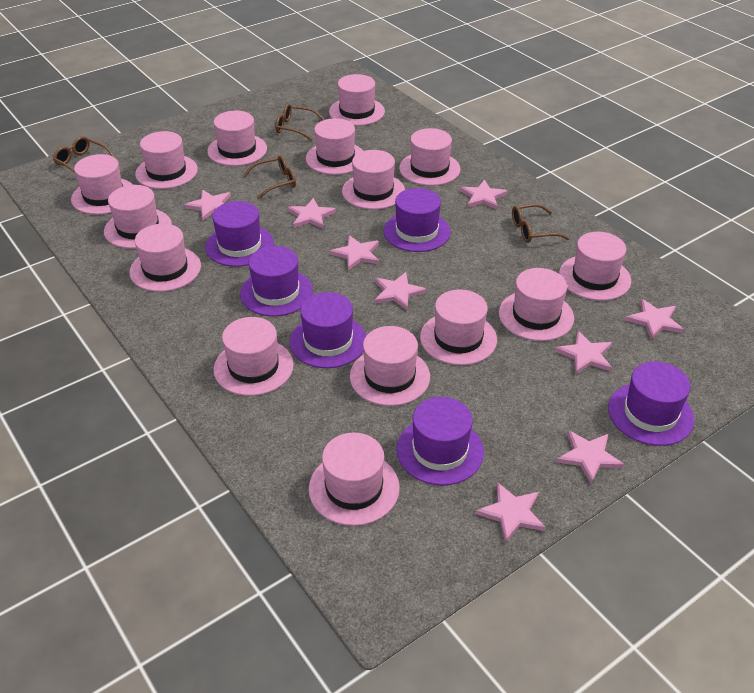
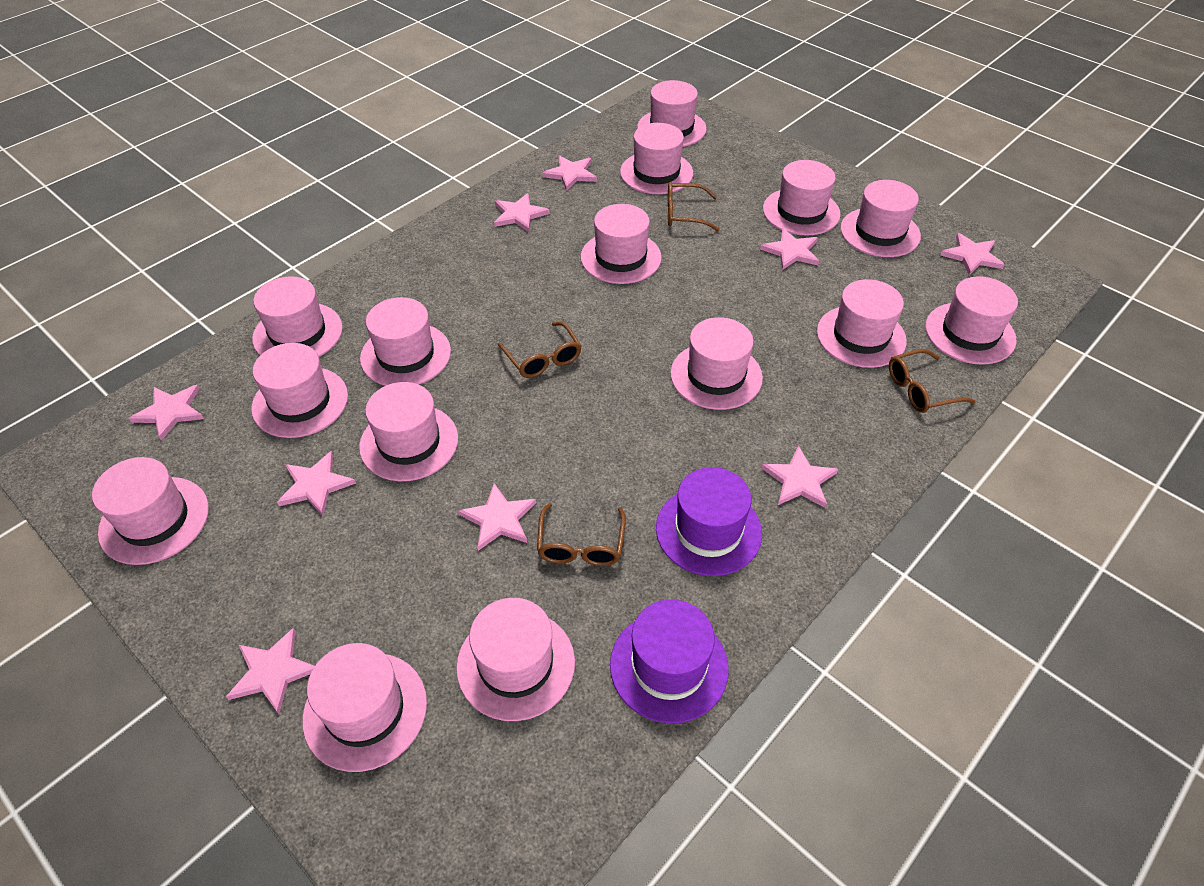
purple hat: [205,201,274,267] [240,246,313,316] [290,292,366,368] [383,188,451,252] [396,397,484,485] [608,361,694,446] = 6 -> [610,599,729,724] [656,467,762,576] = 2

